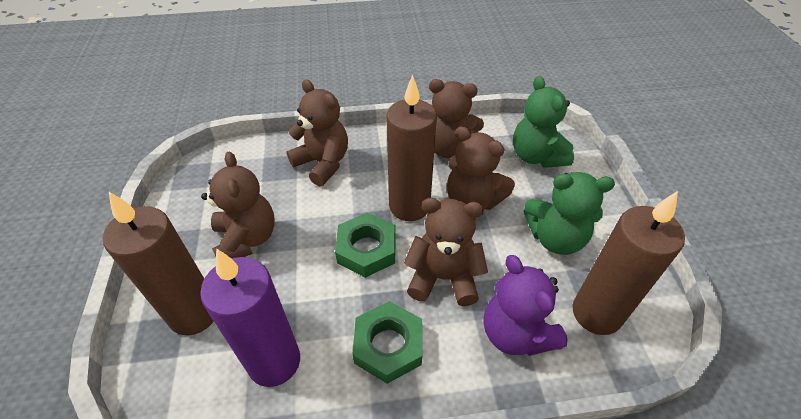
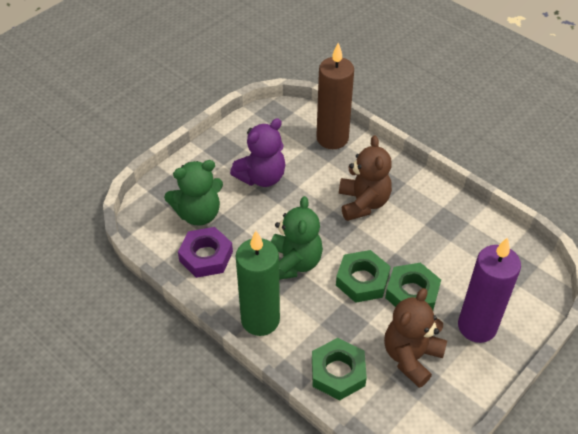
brown candle: [103,192,214,335] [386,75,437,221] [572,191,685,335] = 3 -> [316,43,354,149] = 1
brown teddy bear: [201,151,275,258] [286,79,348,186] [404,198,488,306] [429,79,484,158] [447,126,515,210] = 5 -> [339,136,392,221] [384,288,447,388] = 2
green candle: none = 0 -> [236,231,280,336] = 1
green nut: [335,212,396,278] [352,301,422,384] = 2 -> [312,338,367,400] [336,250,391,303] [385,263,441,310] = 3
purple nut: none = 0 -> [178,227,233,278] = 1

